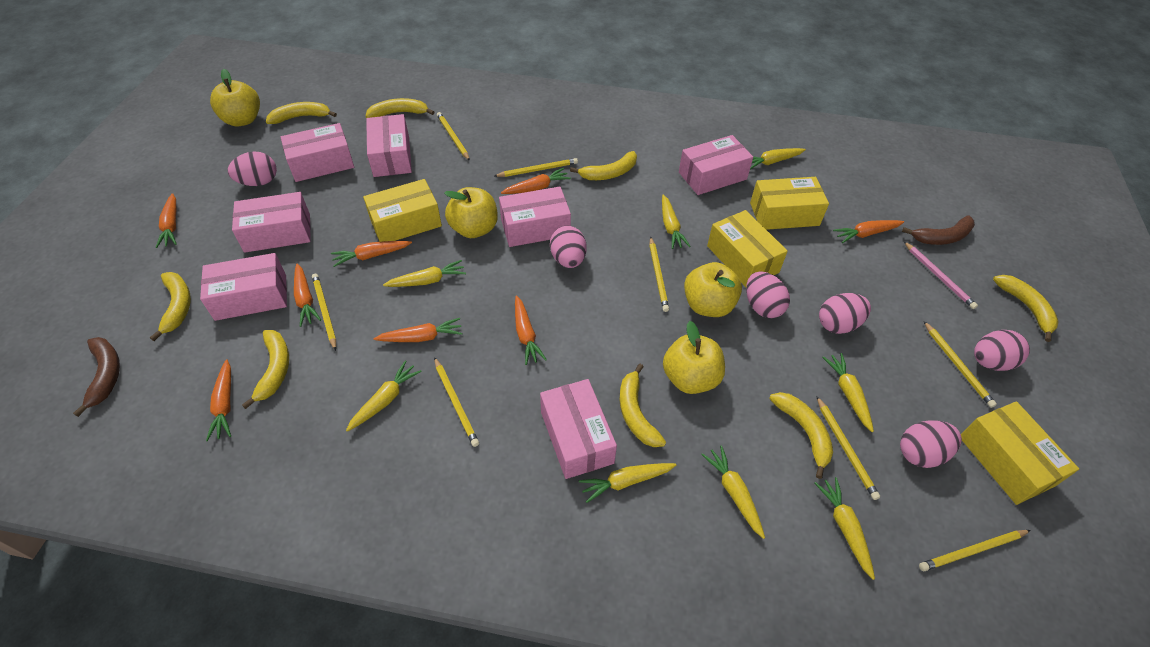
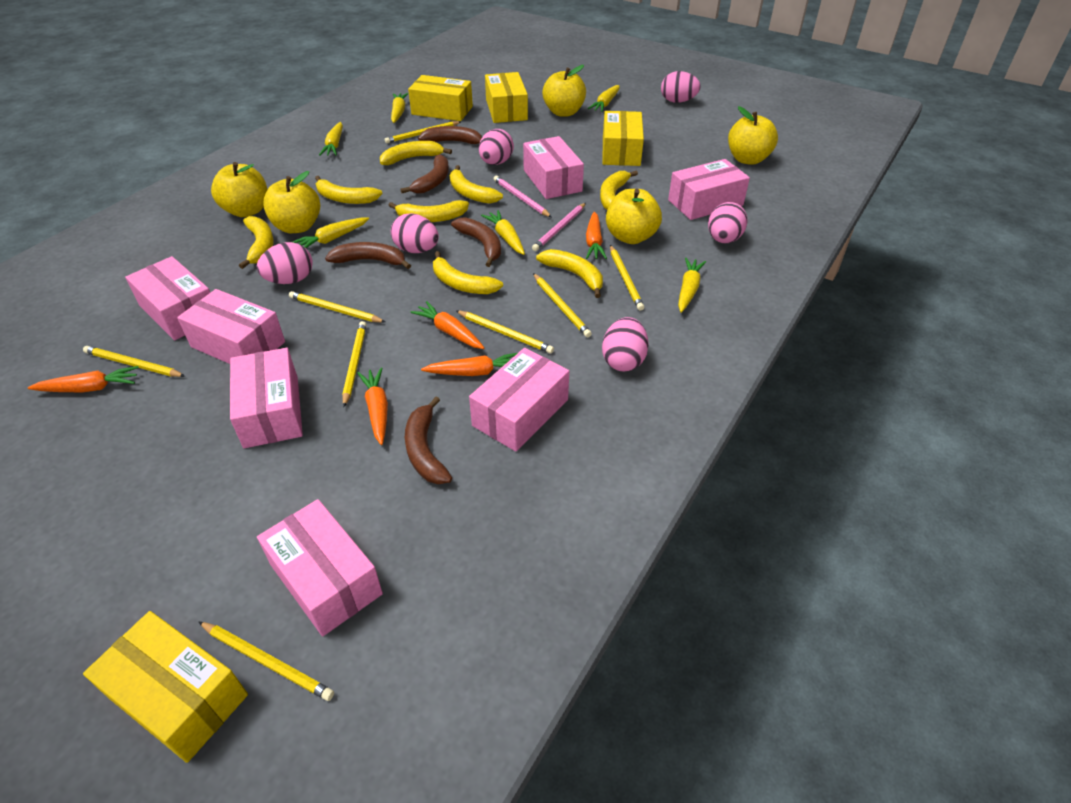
brown banana: [73,337,120,417] [902,215,975,245] = 2 -> [325,242,411,269] [400,154,449,194] [405,397,452,484] [418,126,482,144] [451,217,501,267] = 5
orange carrot: [156,193,177,248] [206,360,231,441] [294,264,321,327] [331,241,412,267] [374,318,462,342] [501,168,571,194] [515,295,547,365] [833,220,904,243] = 8 -> [28,366,139,392] [357,368,388,445] [410,301,484,349] [421,353,517,376] [586,212,607,259] = 5
pink pencil: [904,242,978,309] = 1 -> [494,176,552,217] [532,203,586,251] = 2
yellow apple: [210,69,260,127] [444,187,498,238] [663,321,725,394] [684,262,742,317] = 4 -> [211,162,267,217] [263,171,320,233] [542,65,586,117] [606,189,662,244] [728,106,778,165] = 5
yellow carrot: [346,360,422,432] [383,260,466,287] [579,463,676,503] [662,195,690,249] [701,446,765,539] [750,148,806,169] [814,477,875,580] [822,353,874,432] = 8 -> [292,217,369,248] [319,122,343,156] [391,93,408,123] [481,210,525,255] [588,85,619,112] [678,258,706,313] = 6

